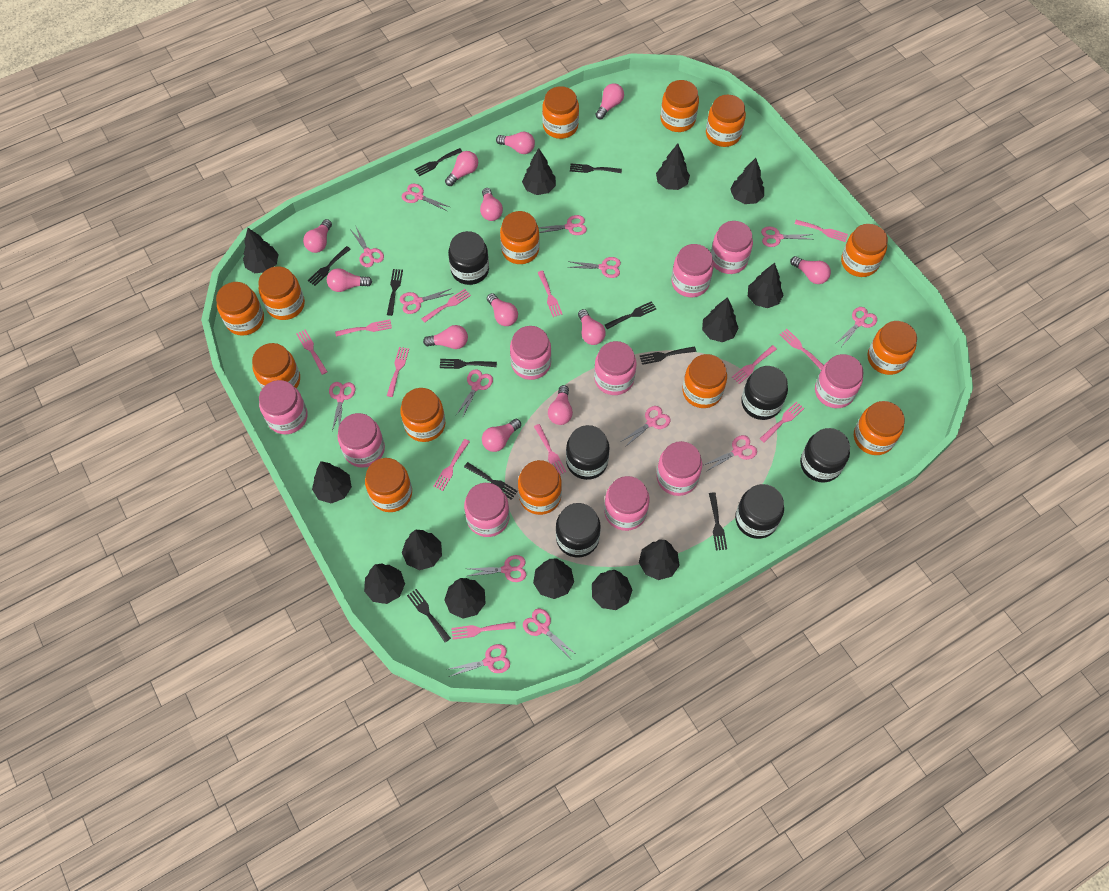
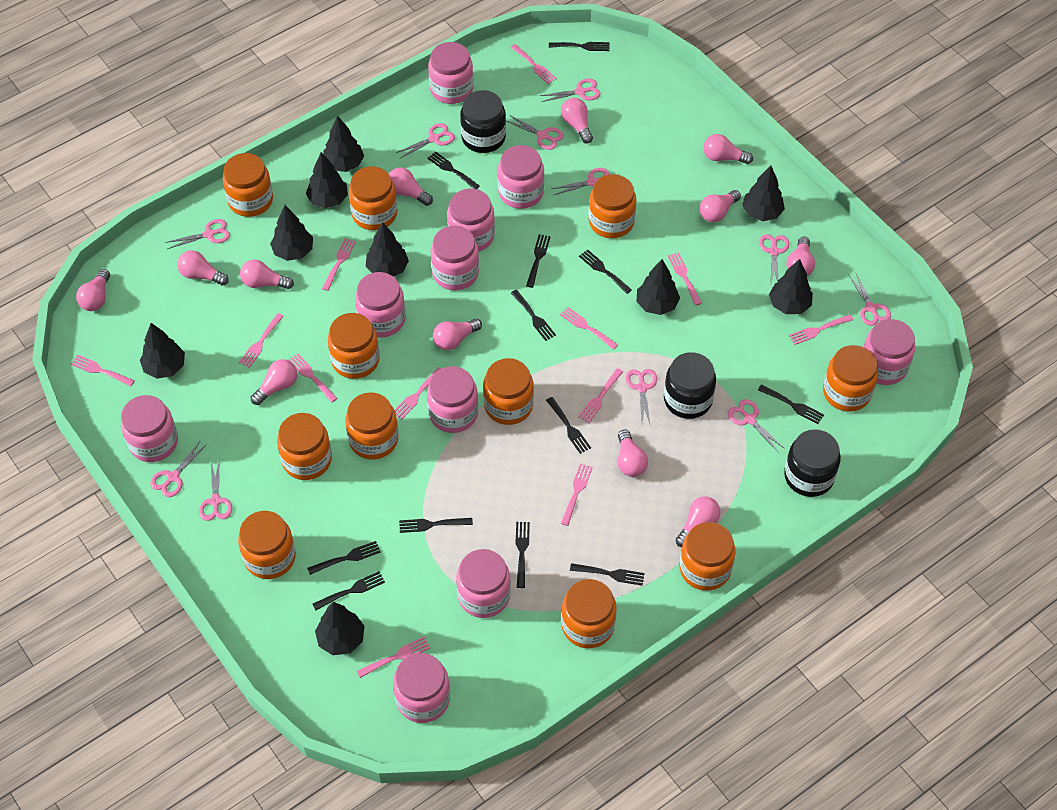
black fork: [308,246,351,286] [387,269,403,316] [407,589,451,642] [415,148,462,176] [440,359,497,369] [464,462,518,500] [570,163,622,173] [605,301,656,329] [640,346,696,365] [709,492,727,550] = 10 -> [307,541,381,575] [312,571,385,611] [399,518,473,533] [427,151,480,189] [511,290,556,341] [515,522,530,588] [526,234,551,288] [546,397,591,454] [549,42,610,51] [570,563,645,586] [579,249,632,294] [758,385,824,424] = 12
black jar: [448,231,489,285] [556,503,601,557] [566,425,609,480] [735,484,784,539] [741,366,788,420] [800,428,850,482] = 6 -> [460,90,506,153] [664,352,716,419] [784,429,841,497] = 3
black tree: [243,228,279,273] [312,461,352,504] [364,563,405,604] [402,530,442,570] [444,578,486,619] [522,148,556,195] [533,559,574,599] [592,570,632,610] [639,540,680,580] [656,144,690,190] [702,297,739,342] [730,158,764,204] [748,263,783,308] = 13 -> [140,323,185,379] [270,205,313,261] [306,152,348,208] [315,602,365,655] [323,116,364,172] [366,222,409,277] [636,259,680,315] [742,165,785,221] [769,259,813,314] = 9
orange jar: [216,282,264,336] [252,343,300,388] [258,266,305,320] [365,458,412,512] [400,388,445,442] [500,211,540,264] [518,460,562,515] [542,86,579,139] [660,80,699,132] [682,354,727,408] [706,95,746,147] [841,224,888,277] [854,401,905,455] [867,321,917,375] = 14 -> [223,153,273,217] [238,511,296,579] [277,413,332,480] [328,313,380,379] [345,392,398,460] [349,166,397,230] [483,358,534,425] [561,579,617,649] [589,174,637,238] [679,522,736,591] [823,345,878,412] = 11
pink scissors: [329,382,355,431] [350,227,384,267] [400,289,454,314] [401,184,450,211] [449,644,510,677] [456,369,493,418] [468,555,526,582] [523,609,577,659] [538,215,587,235] [568,257,621,278] [622,406,671,447] [704,435,757,471] [761,226,813,247] [835,307,877,347] = 14 -> [150,440,207,497] [165,219,230,249] [199,462,232,521] [396,123,455,158] [507,115,564,150] [540,78,601,102] [551,168,609,195] [626,369,657,424] [728,399,785,453] [759,234,789,283] [848,273,891,326] = 11

